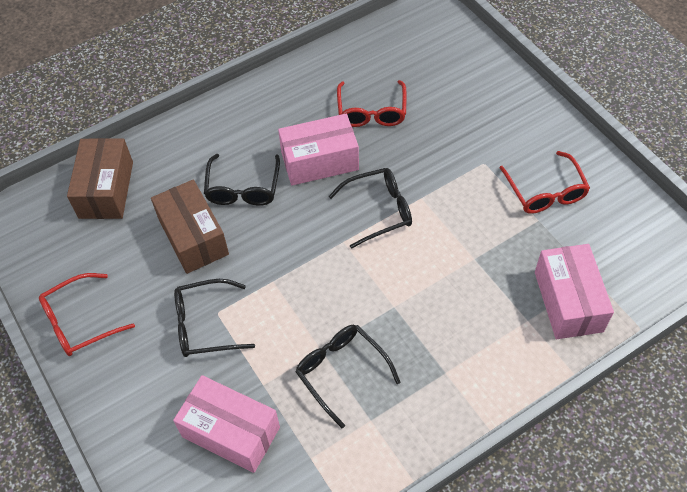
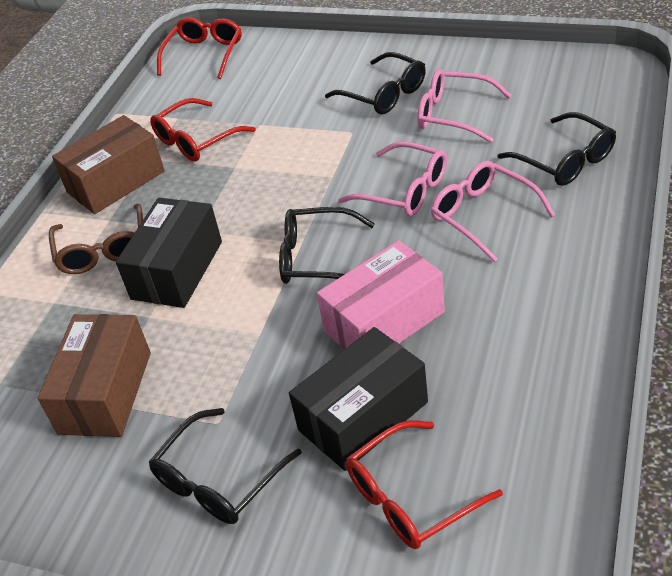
black box: none = 0 -> [116,198,222,308] [289,327,428,471] = 2
brown glasses: none = 0 -> [49,203,143,274] = 1
pink box: [173,375,280,473] [278,114,359,186] [535,244,614,339] = 3 -> [317,240,445,349] = 1
pink glasses: none = 0 -> [338,142,447,216] [417,69,512,143] [431,161,555,262] = 3

